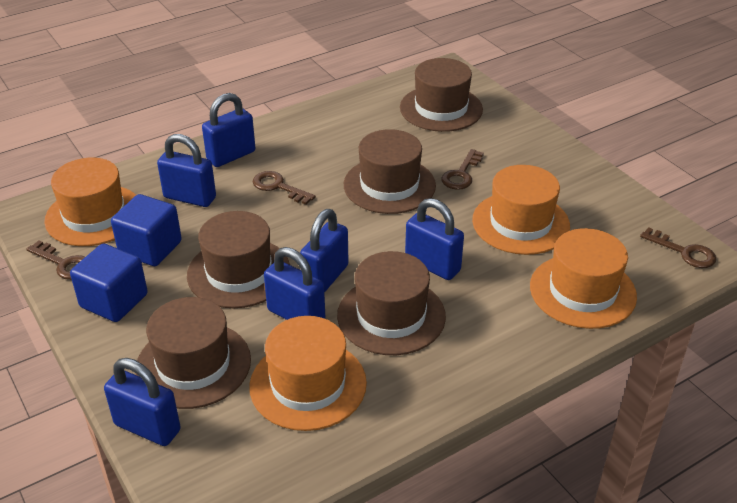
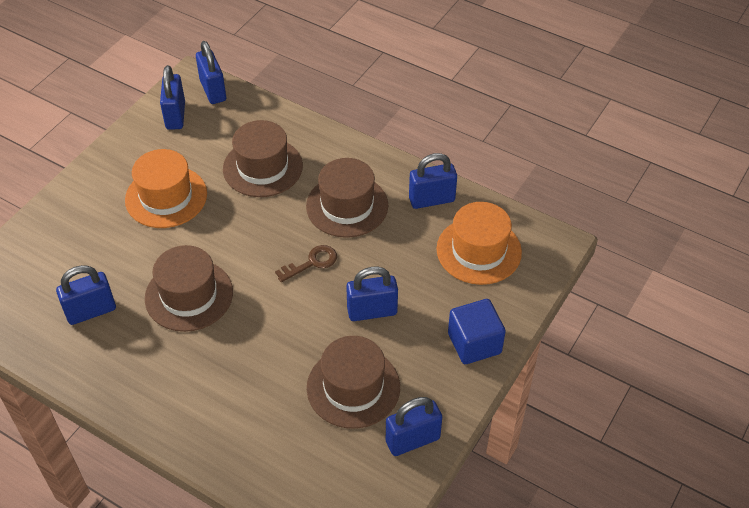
blue cube: [70,244,148,322] [111,194,182,266] = 2 -> [448,299,506,364] = 1
brown hat: [135,297,251,409] [187,211,290,308] [337,251,446,355] [344,129,436,214] [400,58,483,132] = 5 -> [145,245,233,332] [223,120,303,197] [306,158,388,238] [307,336,400,429] = 4
brown key: [26,241,85,280] [253,171,316,205] [441,149,484,190] [640,227,716,268] = 4 -> [275,245,337,282] = 1
orange hat: [44,158,136,246] [249,316,367,431] [472,165,570,255] [530,228,637,329] = 4 -> [125,149,207,228] [437,202,522,285] = 2

